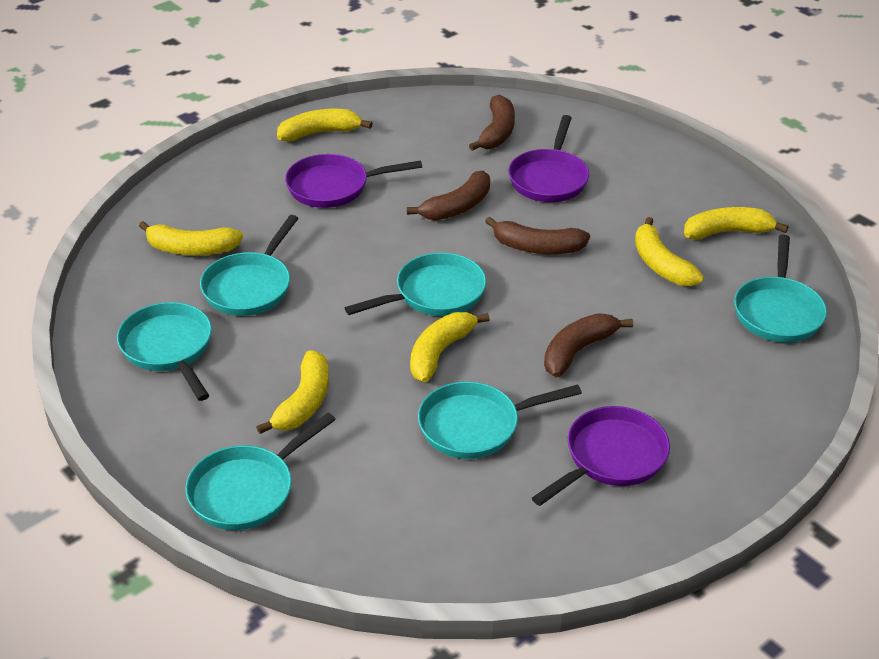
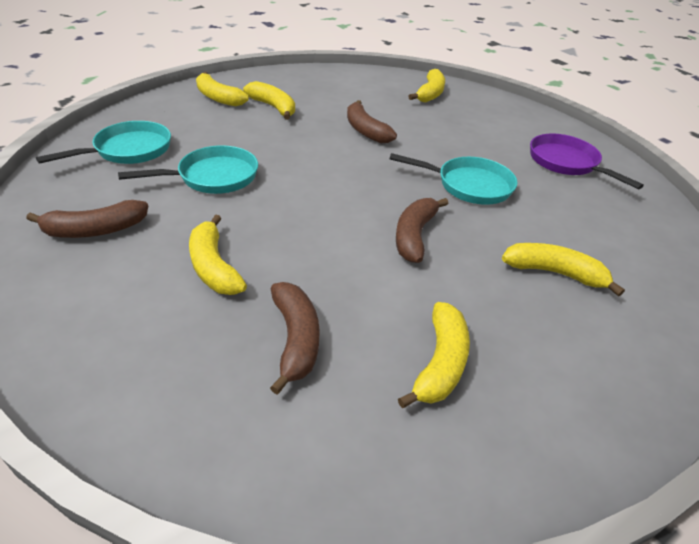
purple pan: [285,154,422,208] [508,115,589,202] [532,406,670,506] = 3 -> [530,134,644,189] = 1
turquoise pan: [117,302,212,401] [185,413,336,530] [200,215,299,316] [345,253,486,316] [418,382,582,459] [734,235,827,342] = 6 -> [36,121,171,164] [118,146,258,194] [389,153,517,205] = 3

